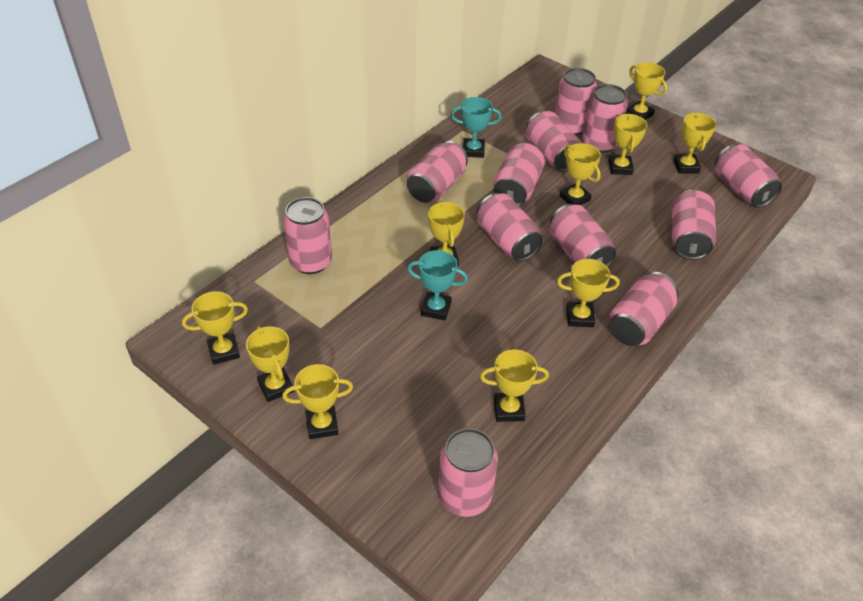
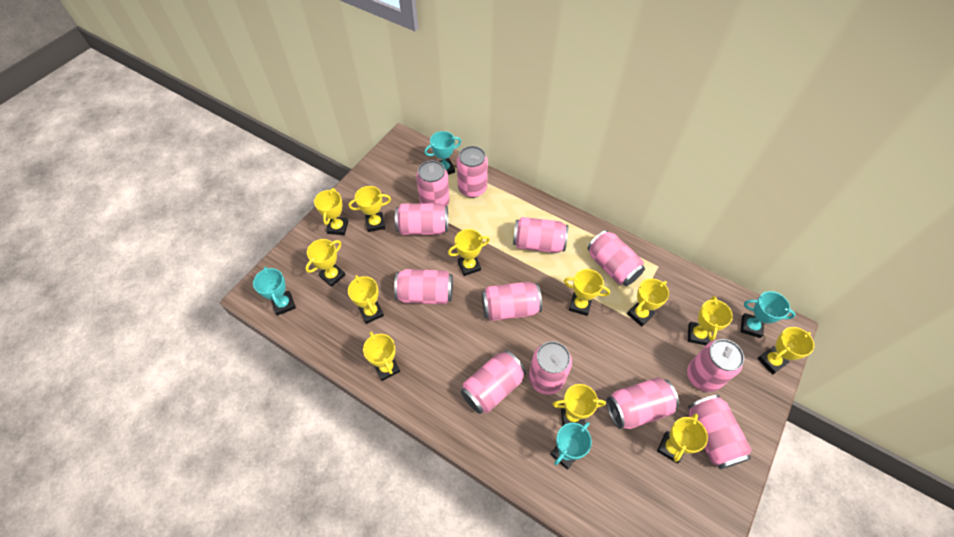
turquoise trophy: [407,250,468,320] [451,97,502,158] = 2 -> [253,267,296,316] [424,131,461,175] [550,422,592,470] [740,291,796,338] = 4
yellow trophy: [182,291,248,365] [246,326,294,402] [282,364,353,439] [428,201,465,266] [480,349,549,422] [557,259,620,327] [560,143,601,205] [608,114,647,175] [626,62,667,120] [673,112,716,173] = 10 -> [305,239,345,287] [314,188,348,235] [348,186,391,232] [348,275,384,324] [363,331,400,381] [448,229,490,276] [553,384,606,426] [564,269,610,316] [627,279,669,326] [657,413,708,463] [688,296,733,345] [757,327,814,374] = 12

